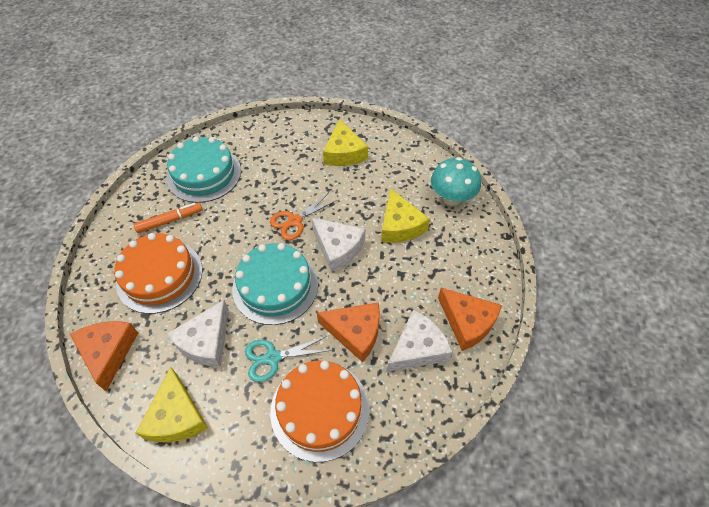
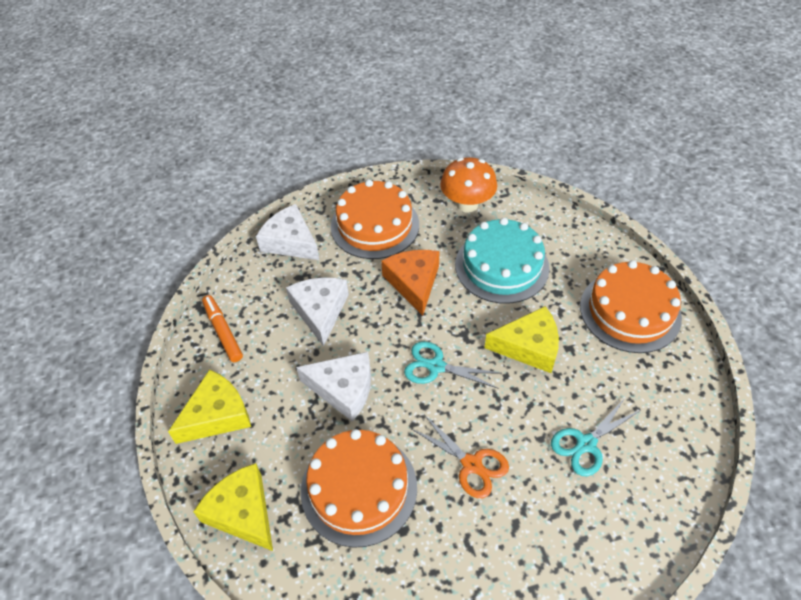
orange cake: [114,233,202,314] [270,361,370,462] = 2 -> [301,429,417,548] [331,180,419,259] [580,260,682,353] = 3
orange cheese: [70,321,138,391] [317,302,380,362] [438,288,502,351] = 3 -> [381,250,440,316] = 1
orange mushroom: none = 0 -> [440,157,497,213] = 1
turquoise cake: [167,136,241,203] [232,243,318,325] = 2 -> [455,218,550,304] = 1
turquoise mushroom: [431,157,481,206] = 1 -> none = 0
turquoise scissors: [245,336,331,382] = 1 -> [404,341,500,388] [551,398,641,476] = 2

